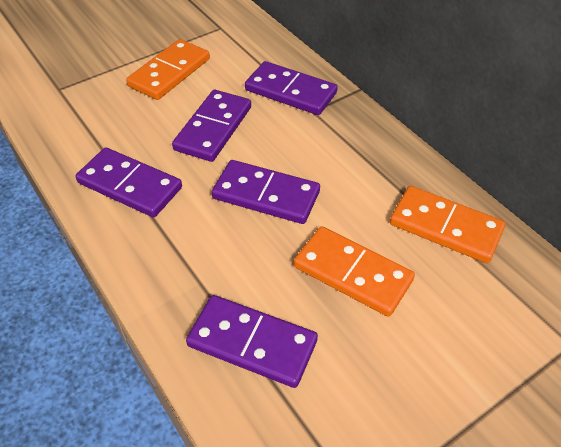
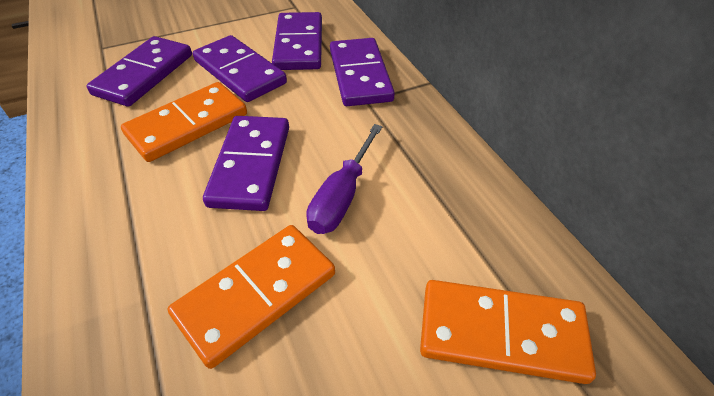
purple screwdriver: none = 0 -> [306,124,383,234] = 1

